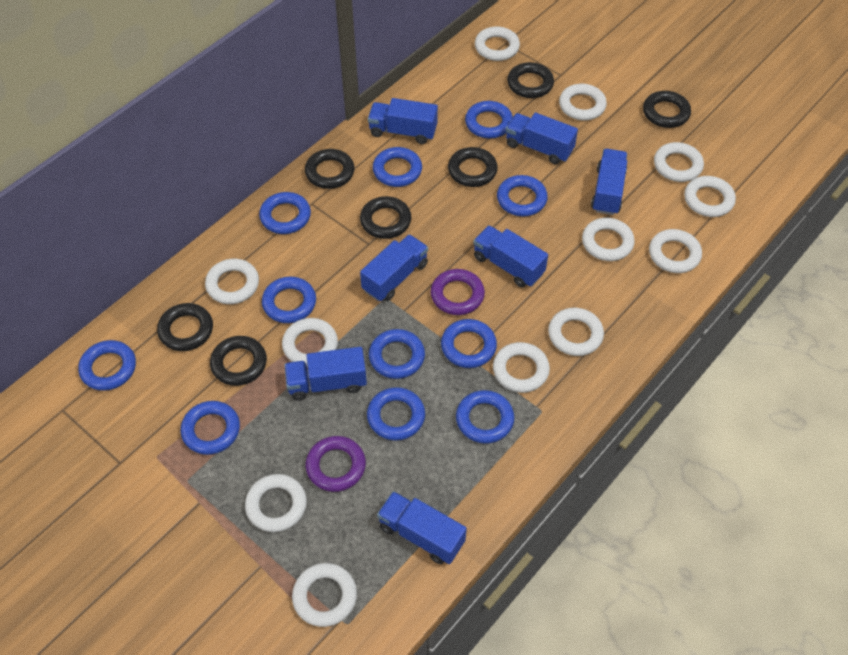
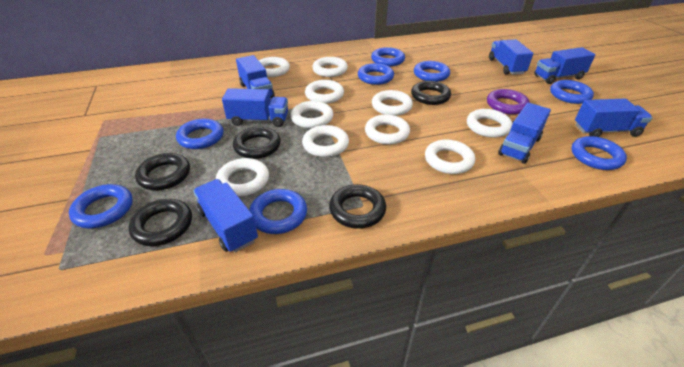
black ring: [157,303,213,351] [210,336,267,386] [305,149,355,189] [360,196,411,239] [448,147,498,187] [507,62,554,98] [643,91,691,128] = 7 -> [128,199,192,246] [135,153,190,190] [233,127,281,159] [329,184,386,229] [411,81,451,105] = 5
blue ring: [78,340,136,391] [181,401,240,455] [259,192,311,234] [262,277,316,323] [367,387,425,441] [369,329,425,379] [373,147,422,187] [441,319,497,368] [456,390,514,444] [465,101,513,138] [497,175,548,216] = 11 -> [69,184,132,228] [176,119,223,149] [249,189,307,234] [358,63,394,85] [371,47,405,66] [414,61,450,82] [550,80,594,104] [571,136,627,170] = 8
purple ring: [306,436,366,492] [431,269,485,315] = 2 -> [487,89,530,115] = 1
white ring: [205,259,259,304] [245,474,307,532] [282,318,338,367] [292,563,357,627] [475,26,520,61] [493,342,550,393] [548,308,604,356] [559,84,607,120] [582,218,635,261] [649,229,702,273] [654,142,704,182] [684,176,736,217] = 12 -> [216,158,269,196] [259,57,290,77] [291,101,333,128] [302,125,349,157] [305,80,344,104] [312,57,348,77] [365,115,410,145] [372,90,413,116] [425,139,475,174] [467,109,513,138] = 10

